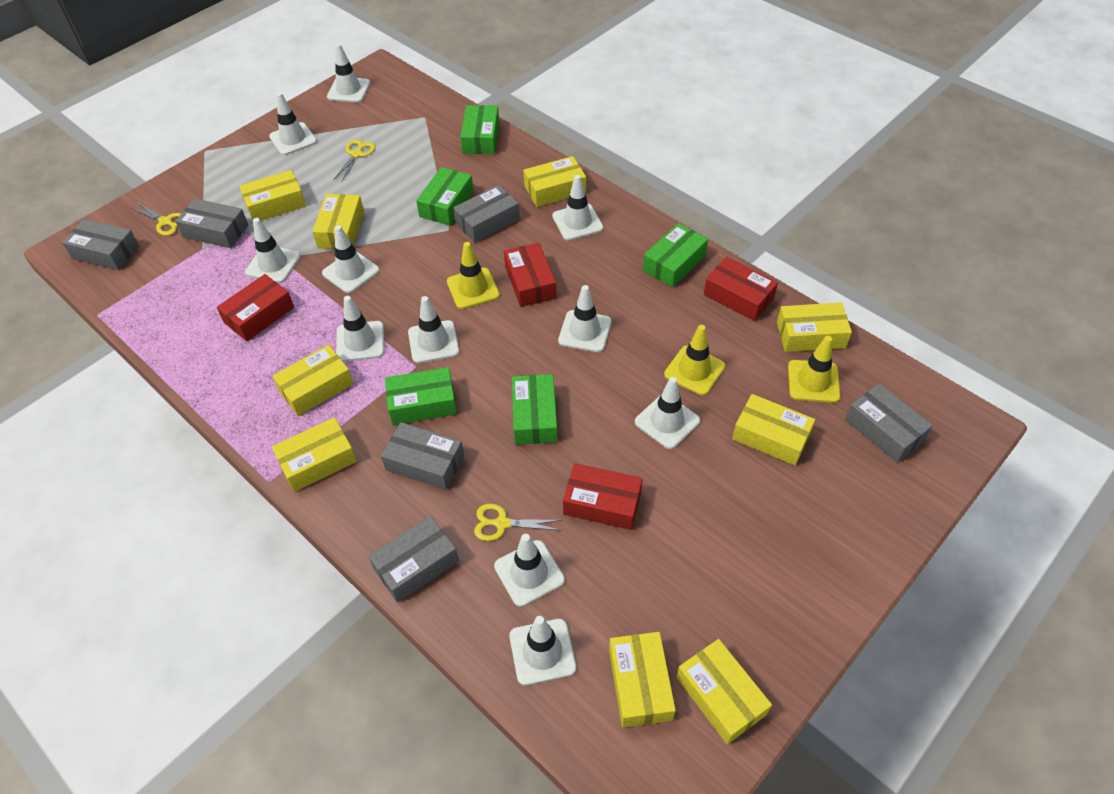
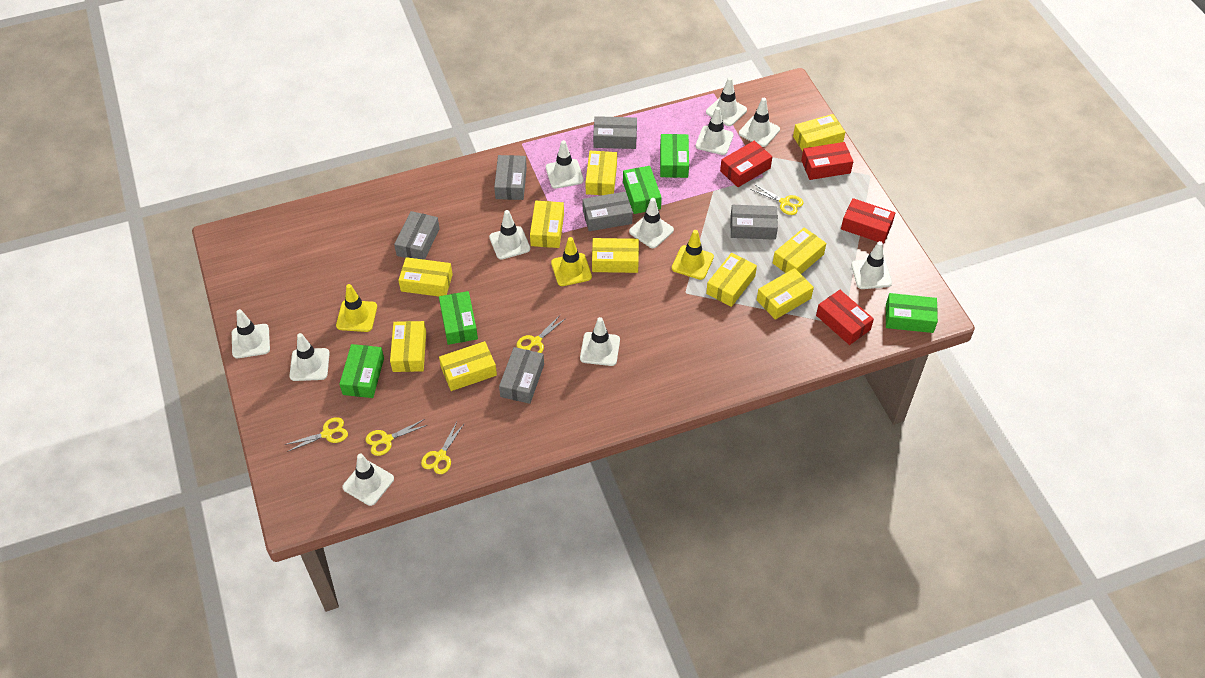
yellow box: [239,170,306,221] [272,345,354,416] [272,417,357,492] [312,194,364,249] [523,156,586,207] [609,632,676,727] [676,639,772,744] [732,394,815,465] [777,302,852,352] = 9 -> [390,321,426,372] [398,257,453,296] [439,341,497,391] [530,201,564,248] [586,151,617,195] [592,238,639,273] [706,253,757,307] [757,268,814,320] [773,227,826,274] [793,114,845,151] = 10
yellow scissors: [131,202,181,236] [333,140,375,182] [474,504,562,541] = 3 -> [284,417,348,452] [366,419,427,456] [421,422,464,474] [517,315,565,353] [750,184,803,215] = 5

